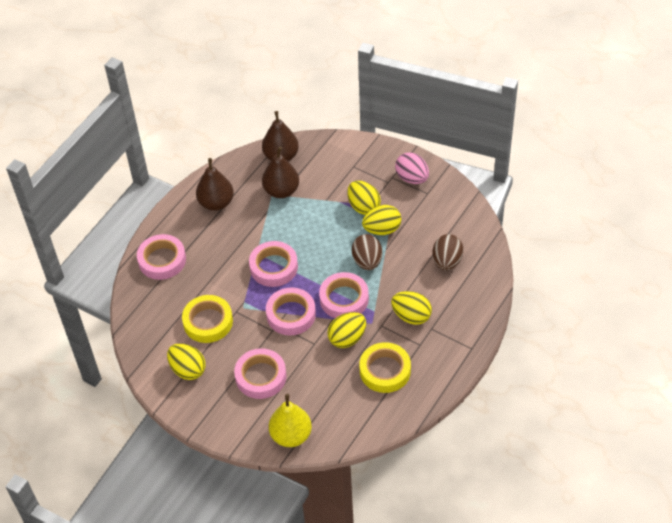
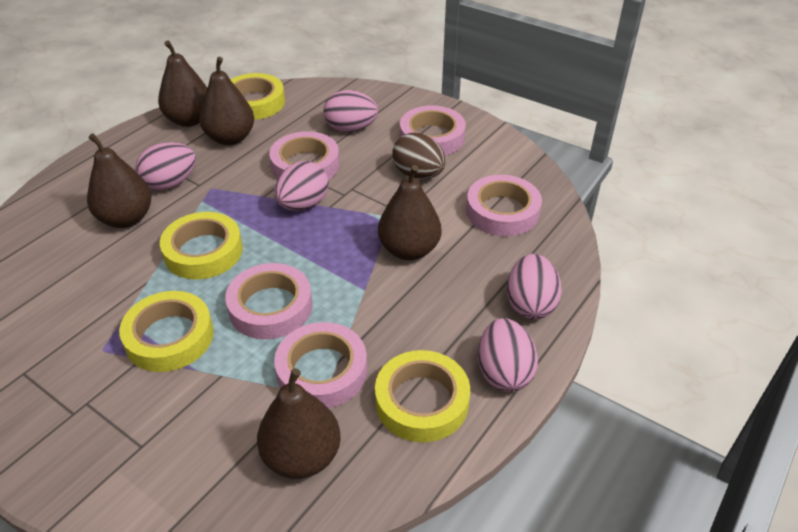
brown egg: [352,234,382,270] [433,234,463,271] = 2 -> [392,133,446,179] = 1
brown pear: [196,158,234,211] [262,111,299,161] [262,147,299,198] = 3 -> [87,133,152,228] [158,40,207,127] [199,57,254,145] [257,368,341,479] [378,165,441,260] = 5
pink egg: [395,152,429,184] = 1 -> [136,142,196,190] [274,161,329,211] [323,90,378,132] [478,318,538,392] [507,254,562,319] = 5
yellow egg: [167,343,206,380] [328,312,366,348] [347,181,381,215] [362,205,401,235] [391,291,432,325] = 5 -> none = 0
yellow pear: [269,394,312,447] = 1 -> none = 0
yellow tape: [182,295,233,343] [359,342,411,393] = 2 -> [119,291,214,372] [160,212,243,279] [230,73,285,120] [375,350,470,442] = 4

